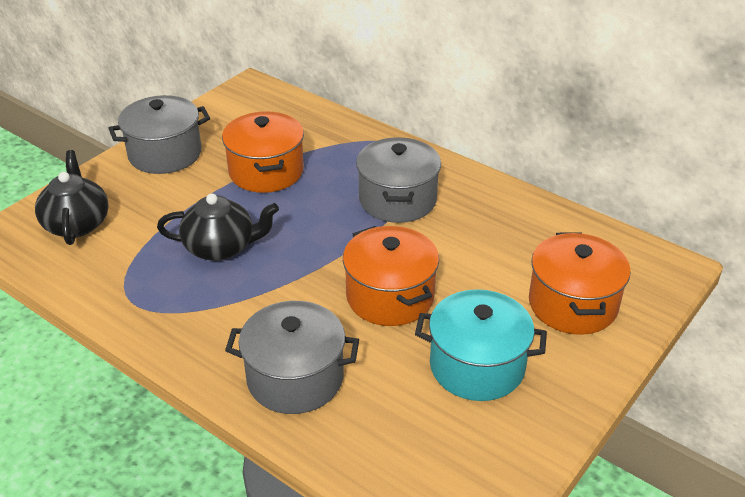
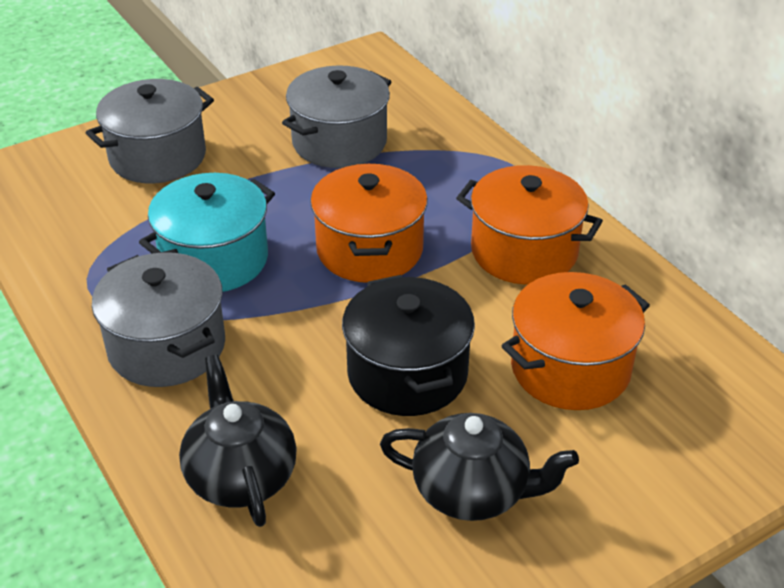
black pot: none = 0 -> [342,275,475,416] = 1

